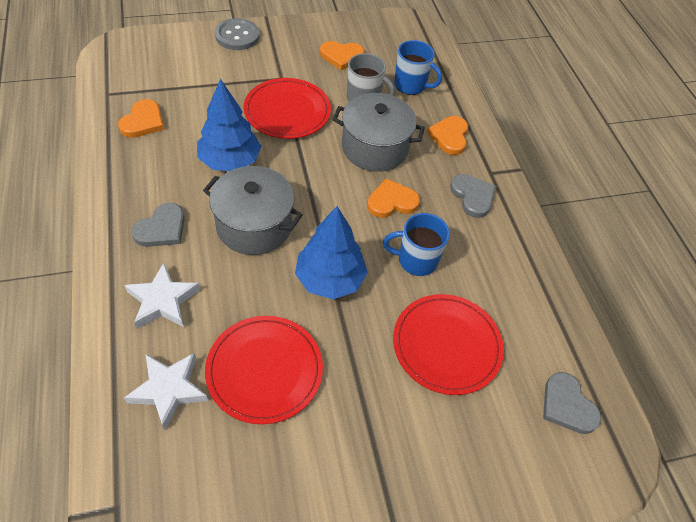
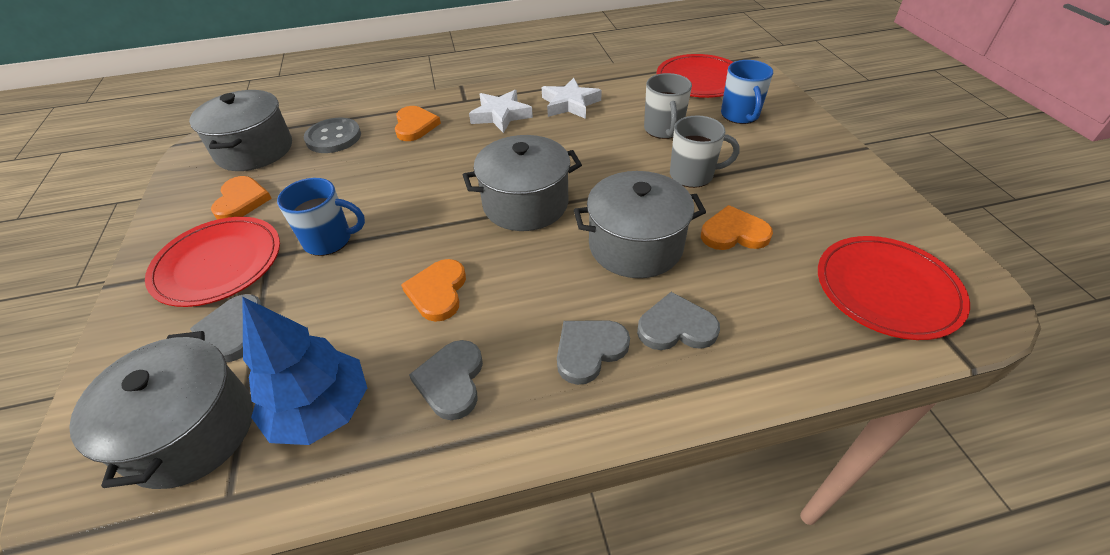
blue tree: [197,79,261,171] [295,206,368,299] = 2 -> [242,297,367,445] = 1
grey heart: [131,203,185,247] [450,174,496,218] [543,372,601,434] = 3 -> [190,294,264,362] [409,340,483,420] [557,320,630,385] [637,292,720,350] = 4
grey mug: [347,53,395,102] = 1 -> [644,73,692,139] [670,115,740,188] = 2
grey pot: [203,166,303,255] [332,93,425,172] = 2 -> [69,331,253,489] [189,90,292,171] [463,135,582,231] [574,171,706,278] = 4

